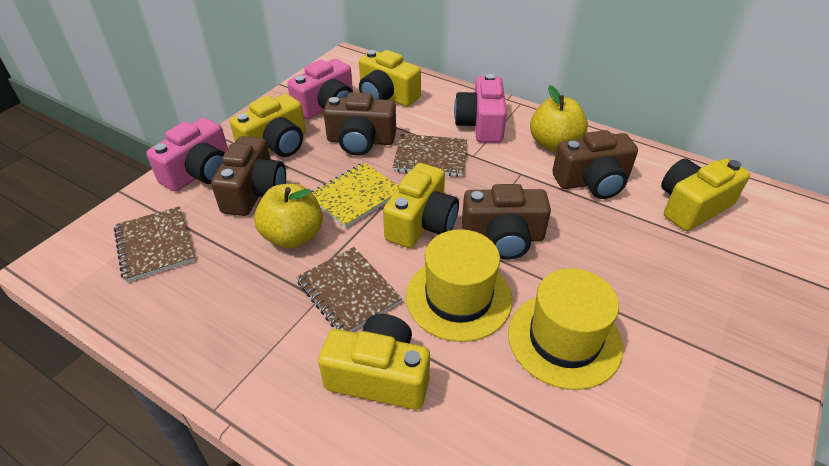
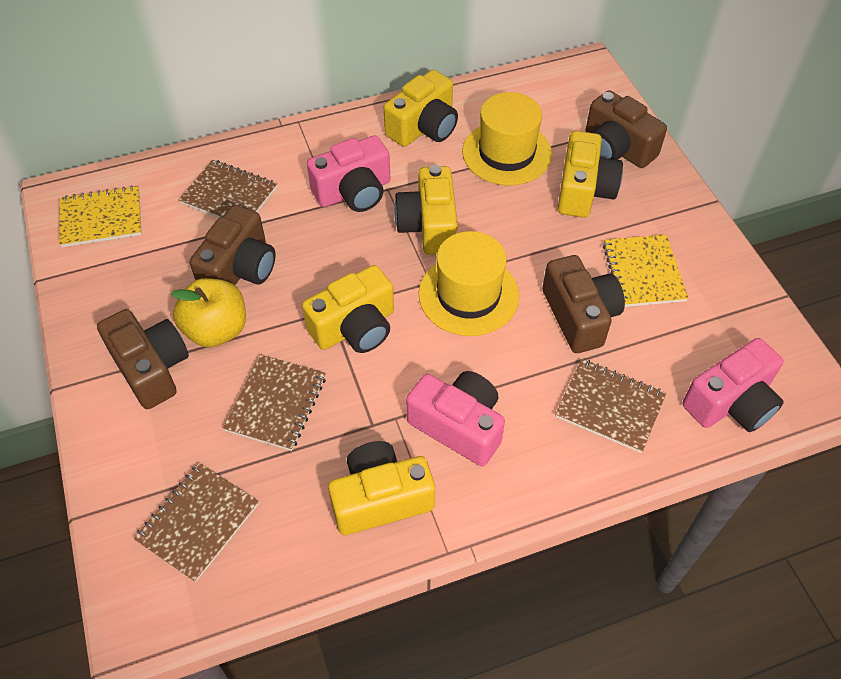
brown notebook: [114,206,195,282] [296,247,402,332] [393,134,467,177] = 3 -> [134,463,259,582] [179,160,277,218] [223,355,326,451] [555,359,666,453] = 4
yellow apple: [254,184,323,248] [530,85,588,152] = 2 -> [171,278,246,347] = 1
yellow notebook: [311,162,399,228] = 1 -> [59,185,142,247] [603,235,688,307] = 2

